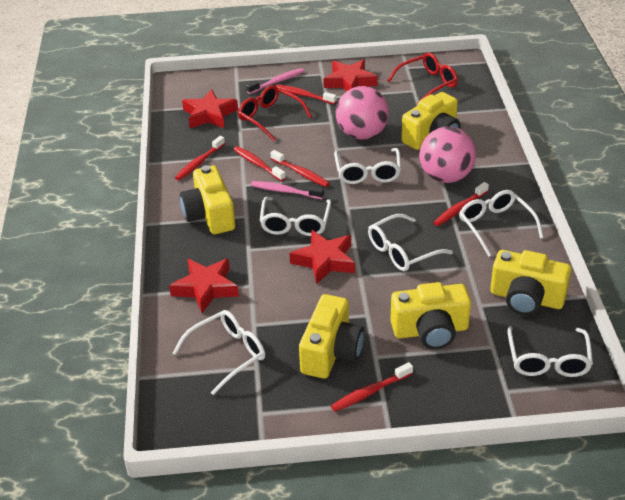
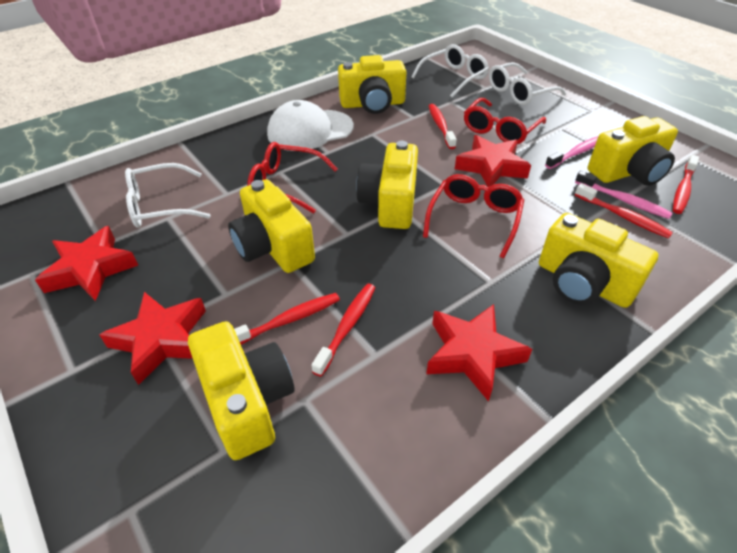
pink ball: [336,86,389,140] [419,127,476,183] = 2 -> none = 0
red glasses: [238,85,312,141] [387,53,458,103] = 2 -> [247,142,338,213] [423,174,524,258] [464,98,546,144] = 3
red toothbrush: [175,136,225,180] [233,146,286,181] [271,150,330,187] [276,84,337,104] [331,362,413,412] [433,182,489,226] = 6 -> [234,293,340,345] [311,284,375,377] [429,104,457,149] [575,183,673,239] [673,155,699,214] = 5
white cap: none = 0 -> [267,100,354,151] = 1
white glasses: [172,310,265,395] [260,197,331,236] [334,148,401,184] [368,214,453,271] [459,190,544,257] [507,326,593,377] = 6 -> [125,163,211,228] [411,44,489,98] [489,62,566,105] = 3
yellow camera: [180,165,235,234] [299,294,365,379] [390,282,471,349] [401,92,461,150] [490,250,571,315] = 5 -> [188,321,295,460] [228,179,315,273] [338,55,406,114] [356,141,418,229] [539,213,659,308] [588,116,678,186] = 6

